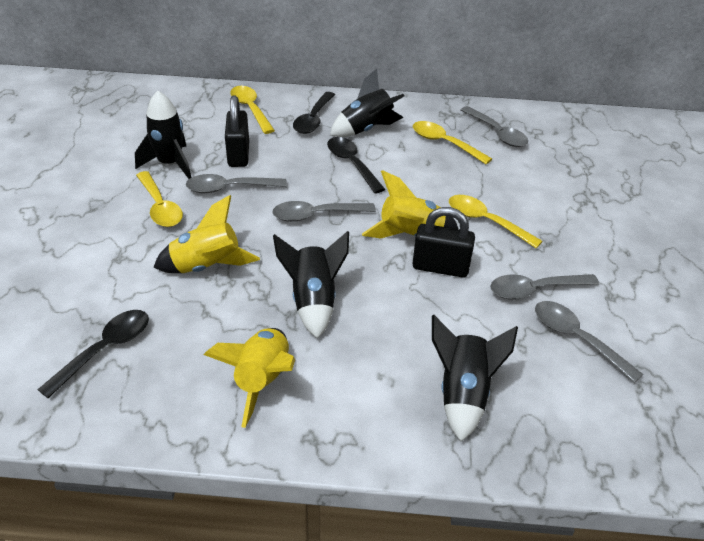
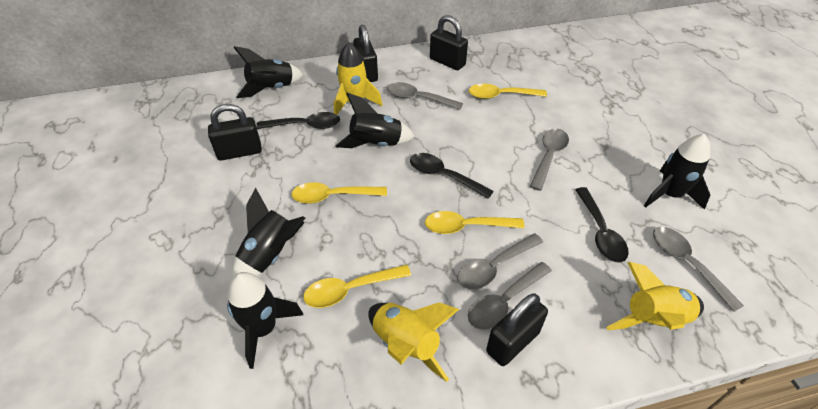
black padlock: [225,95,249,167] [412,207,475,278] = 2 -> [208,104,262,161] [353,25,378,82] [430,15,468,70] [486,293,548,366] = 4
black rocket: [135,91,192,179] [273,231,349,339] [330,69,404,137] [432,315,518,442] = 4 -> [227,272,303,369] [232,188,305,278] [233,46,304,98] [336,92,415,148] [644,134,710,210] = 5

